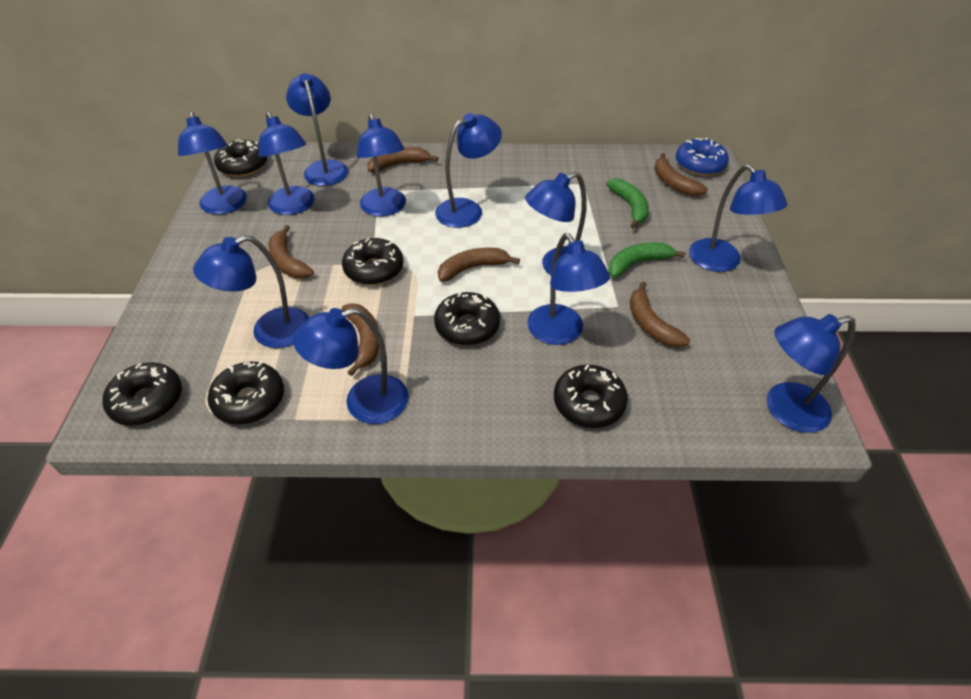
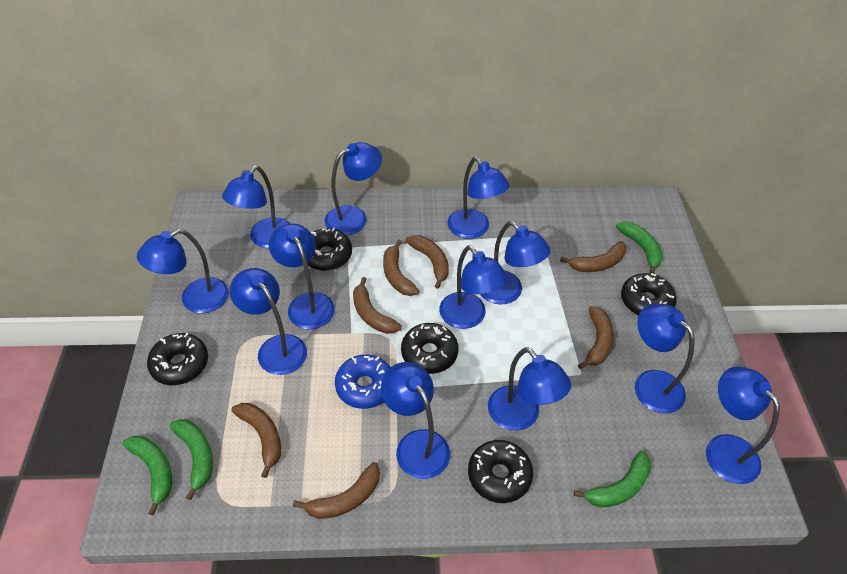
black donut: [102,362,182,426] [208,361,284,425] [214,139,268,177] [342,238,404,285] [434,292,500,346] [554,364,628,428] = 6 -> [147,333,208,385] [307,228,352,271] [401,323,458,374] [468,440,533,503] [621,273,677,316] = 5
blue lamp: [178,111,247,214] [193,235,309,348] [259,112,315,215] [286,73,348,186] [293,308,409,424] [357,113,406,216] [435,113,502,228] [525,172,587,276] [527,233,610,345] [689,164,787,272] [767,314,856,433] = 11 -> [137,229,229,313] [222,166,290,248] [230,268,307,375] [269,223,335,330] [325,142,382,235] [381,362,450,479] [439,245,508,329] [447,157,510,239] [480,221,551,305] [488,347,571,431] [635,303,695,413] [706,366,780,484] = 12
brown banana: [269,225,314,278] [342,303,379,376] [367,147,438,172] [438,247,520,282] [630,281,690,348] [654,153,708,196] = 6 -> [231,403,281,478] [293,462,380,519] [353,277,402,334] [383,240,420,296] [406,235,449,289] [560,241,626,272] [578,306,614,369] = 7
green banana: [606,178,649,229] [609,242,686,278] = 2 -> [123,436,172,515] [169,419,213,500] [574,451,651,508] [616,221,663,274] = 4

